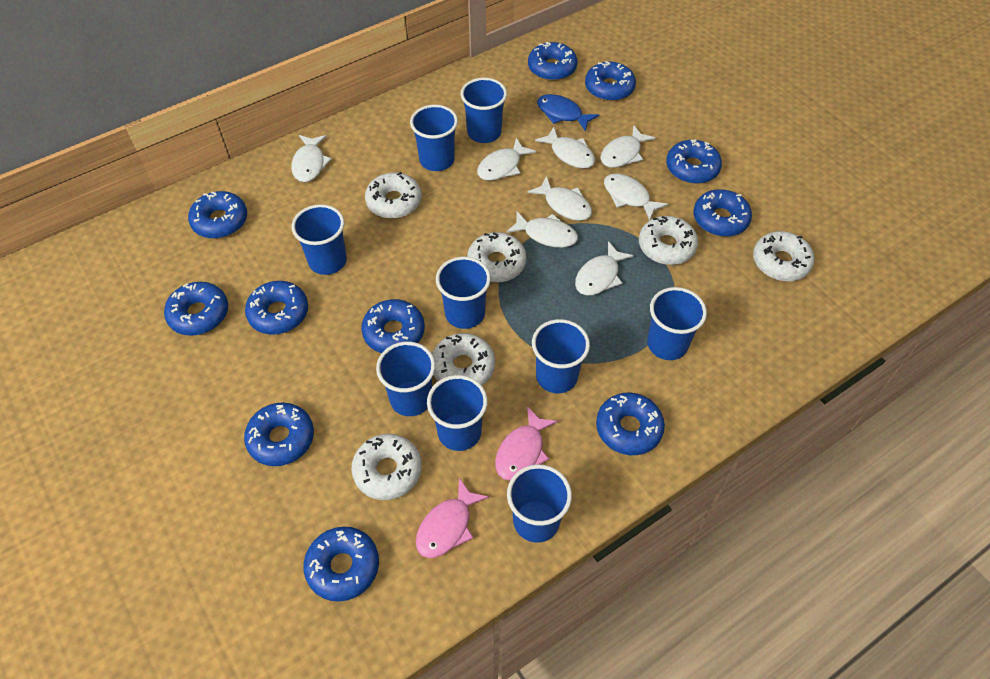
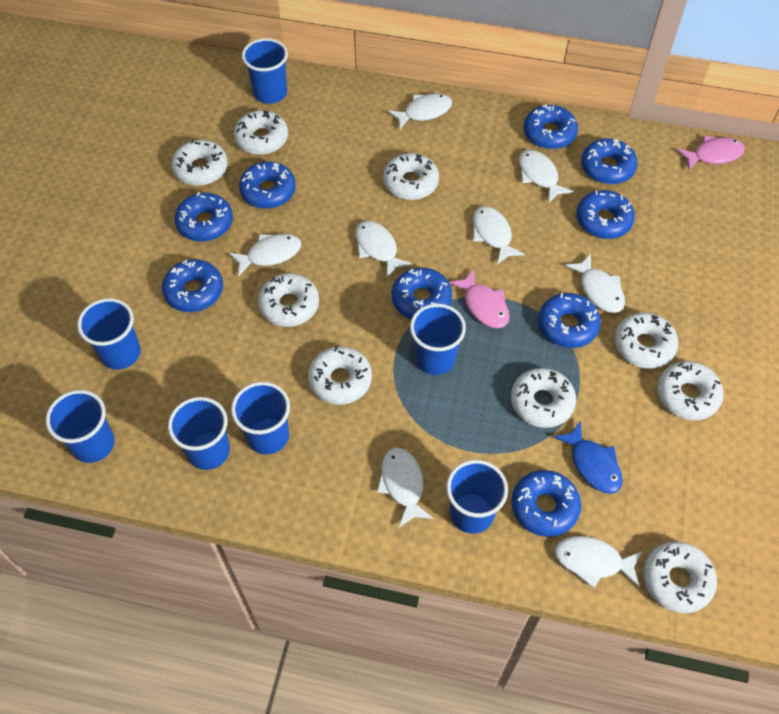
blue cup: [292,204,347,275] [376,342,435,416] [410,105,458,171] [427,375,488,451] [436,257,491,329] [460,78,507,143] [507,464,572,543] [532,319,590,393] [647,287,707,360] = 9 -> [46,390,115,463] [77,298,141,370] [168,397,230,470] [231,382,290,454] [242,38,288,104] [410,304,466,375] [446,460,508,534] = 7
blue donut: [164,282,228,336] [188,191,247,238] [244,402,314,466] [245,281,308,335] [303,527,379,602] [361,299,425,353] [528,42,577,81] [585,61,636,101] [596,393,665,455] [666,140,722,184] [693,189,752,237] = 11 -> [162,259,223,312] [174,192,233,242] [239,161,296,209] [391,267,452,319] [511,470,581,537] [524,104,578,149] [538,293,601,348] [576,190,635,239] [581,138,638,184] = 9
white donut: [352,434,422,500] [365,172,421,219] [432,333,495,385] [467,232,526,282] [639,216,698,265] [753,231,814,281] = 6 -> [171,139,228,186] [234,110,288,155] [258,273,319,327] [308,346,372,405] [383,153,439,200] [511,368,576,428] [615,312,678,369] [643,541,717,613] [657,361,724,420] = 9

